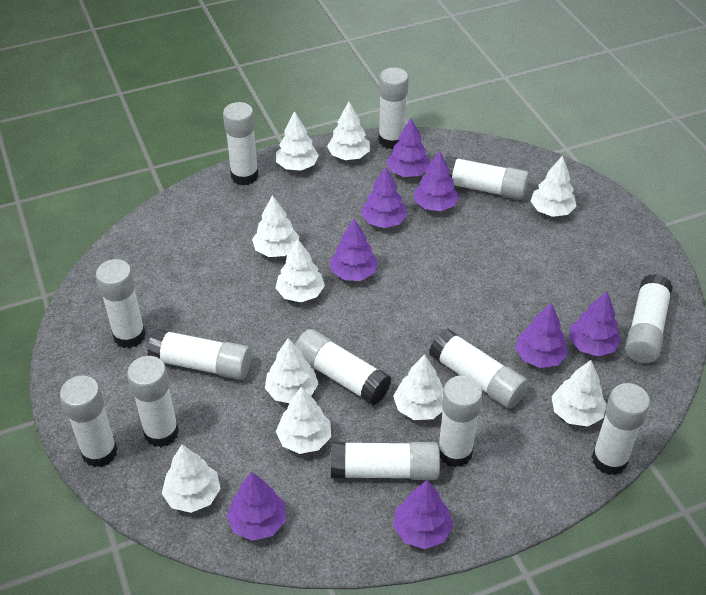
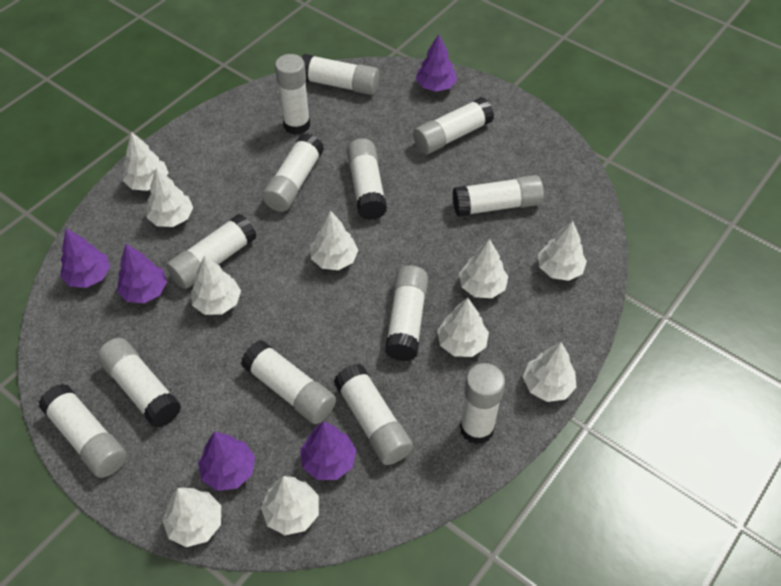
purple tree: [227,472,286,541] [330,219,378,281] [361,166,407,228] [386,118,430,177] [393,480,453,549] [414,151,459,211] [515,303,568,368] [569,292,621,357] = 8 -> [60,228,110,288] [117,244,167,303] [198,432,255,491] [300,421,356,480] [416,34,457,92] = 5

